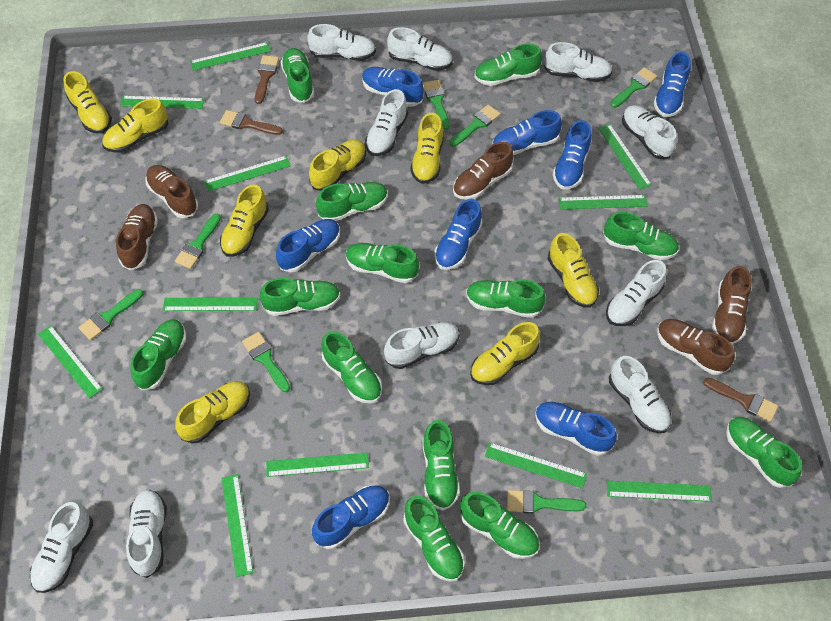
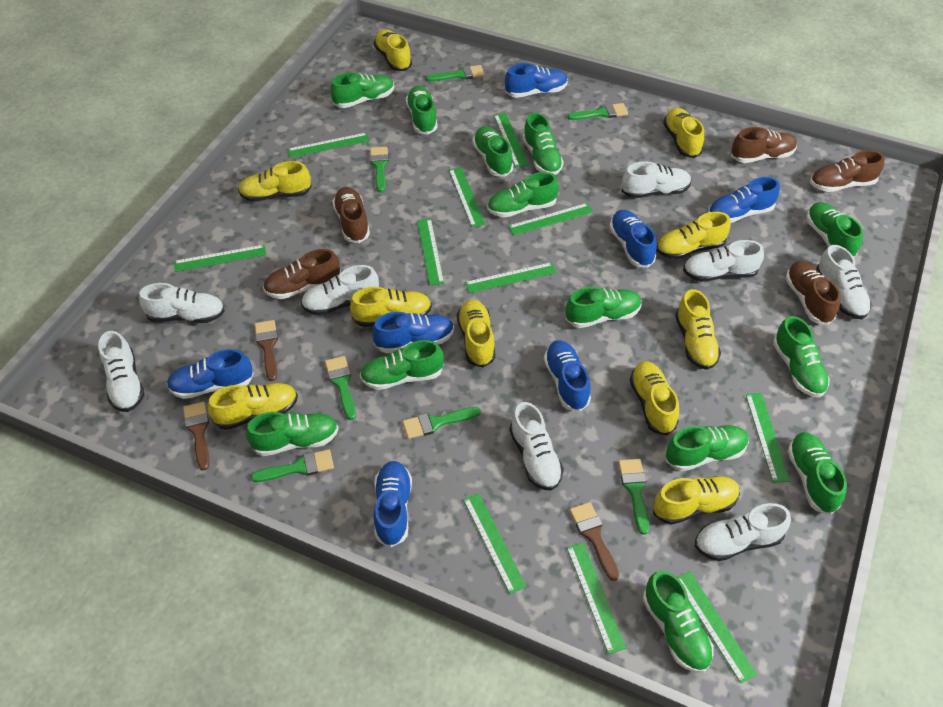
blue shoe: [276,219,340,273] [312,485,390,549] [362,67,424,107] [435,199,483,270] [492,110,562,155] [535,402,617,456] [553,120,592,190] [653,51,691,117] = 8 -> [167,349,254,399] [372,312,454,354] [374,461,412,547] [505,63,568,98] [544,340,591,412] [609,210,657,268] [708,177,780,223] = 7
white shoe: [30,502,93,593] [126,490,167,578] [307,24,376,61] [365,89,408,156] [384,322,459,369] [387,27,453,71] [544,42,612,82] [606,260,666,326] [609,356,671,434] [622,105,677,159] = 10 -> [98,331,145,412] [139,283,225,323] [301,265,379,315] [509,402,564,491] [622,161,692,198] [683,240,764,282] [695,503,791,561] [816,245,871,319] = 8
yellow shoe: [63,71,112,134] [102,98,168,153] [175,381,250,444] [220,185,269,257] [309,140,366,191] [410,113,444,184] [470,322,540,385] [548,233,599,308] = 8 -> [208,383,298,430] [238,161,311,202] [350,287,432,327] [374,29,412,71] [457,299,495,367] [630,361,679,435] [653,476,740,525] [656,212,731,259] [663,108,704,158] [675,289,721,370] = 10

